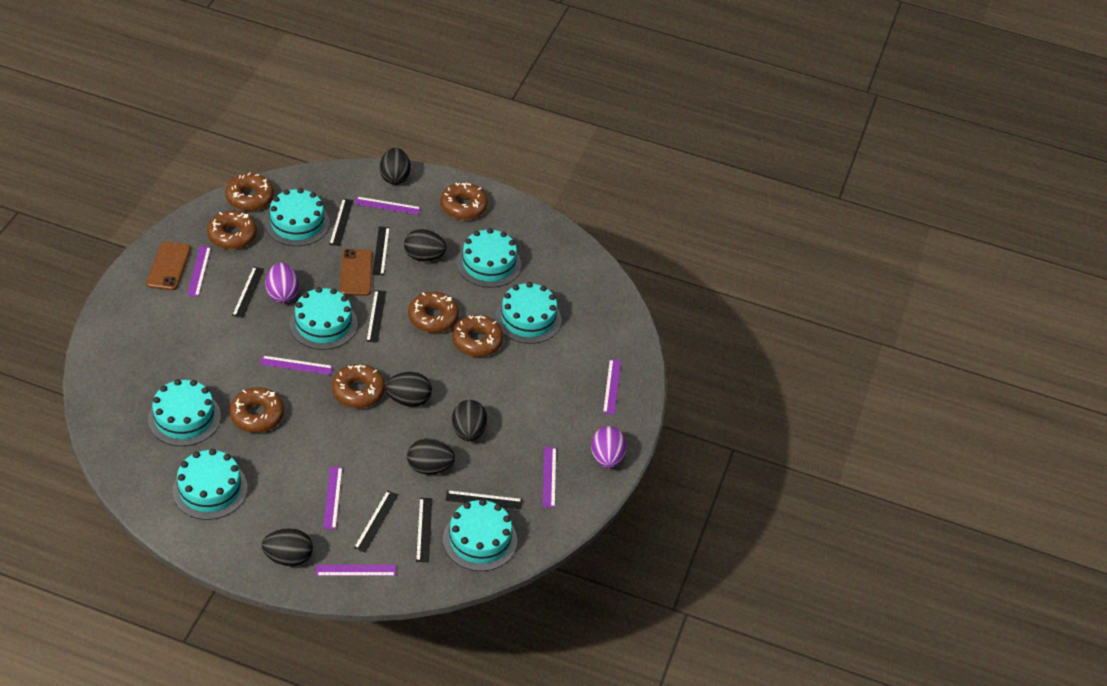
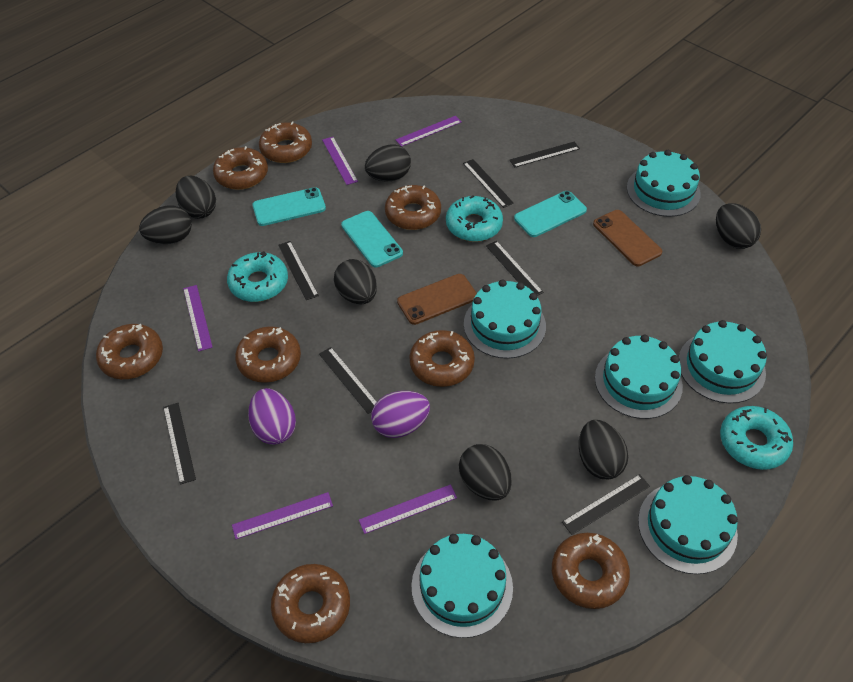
black egg: [262,528,313,566] [380,148,410,185] [385,372,432,407] [404,229,447,261] [407,438,455,475] [452,400,487,441] = 6 -> [139,206,192,244] [176,176,216,219] [334,259,377,304] [365,144,411,182] [459,444,512,501] [579,420,628,479] [716,203,761,249] = 7
brown donut: [207,211,257,249] [225,173,274,211] [229,387,284,433] [332,364,385,408] [408,292,459,333] [440,182,488,220] [452,315,503,357] = 7 -> [96,324,163,379] [213,146,268,190] [235,326,301,383] [259,122,312,163] [271,564,350,643] [385,185,441,230] [409,330,475,387] [552,533,630,609] = 8
purple ruler: [187,246,211,297] [260,355,333,375] [316,565,396,576] [323,466,343,530] [354,197,421,215] [542,447,556,508] [603,359,621,415] = 7 -> [183,285,213,351] [232,492,333,539] [322,137,358,185] [359,484,457,534] [396,116,462,147] = 5
turquoise cake: [148,379,221,446] [172,449,248,520] [265,188,330,246] [290,287,358,350] [443,499,517,571] [457,228,521,288] [495,282,562,344] = 7 -> [411,534,513,638] [464,279,546,359] [595,335,683,419] [627,150,701,217] [638,475,738,574] [679,320,767,403] = 6
turquoise donut: none = 0 -> [227,251,288,302] [446,195,503,242] [720,406,793,470] = 3
turquoise phone: none = 0 -> [252,187,326,226] [341,211,403,268] [514,191,587,237] = 3

